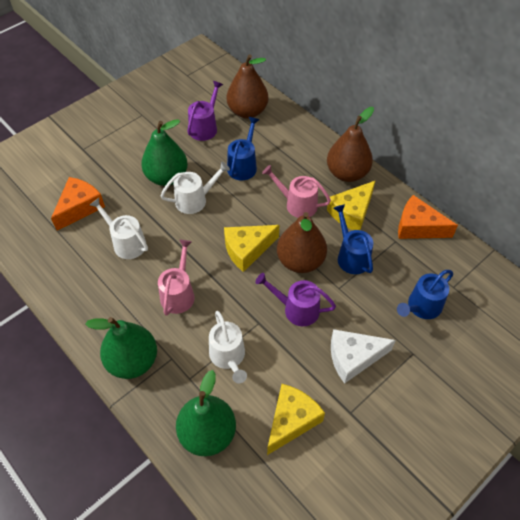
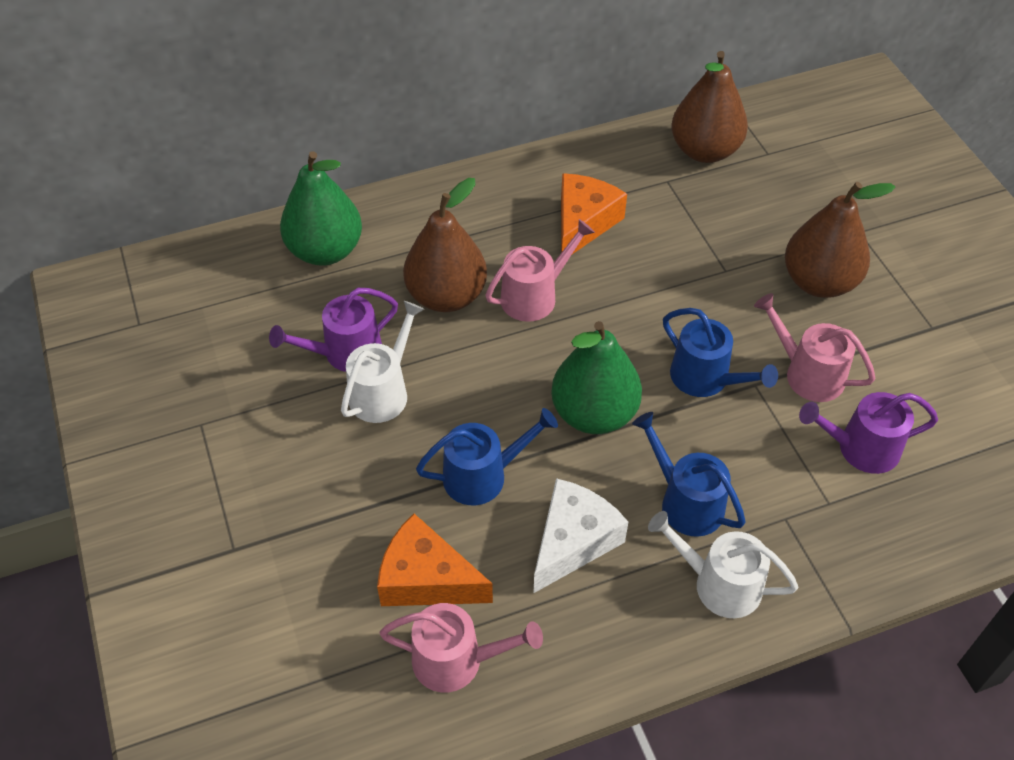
green pear: [85,317,157,379] [141,119,188,186] [176,370,236,456] = 3 -> [280,151,362,266] [551,321,642,434] = 2
pink watering can: [158,240,195,316] [262,165,331,218] = 2 -> [379,603,543,693] [486,219,595,322] [754,293,876,402] = 3
white watering can: [90,198,148,259] [160,162,230,214] [209,311,247,383] = 3 -> [341,301,424,423] [648,511,798,618] = 2
yellow cheese: [224,225,279,272] [267,384,325,455] [327,180,376,230] = 3 -> none = 0

